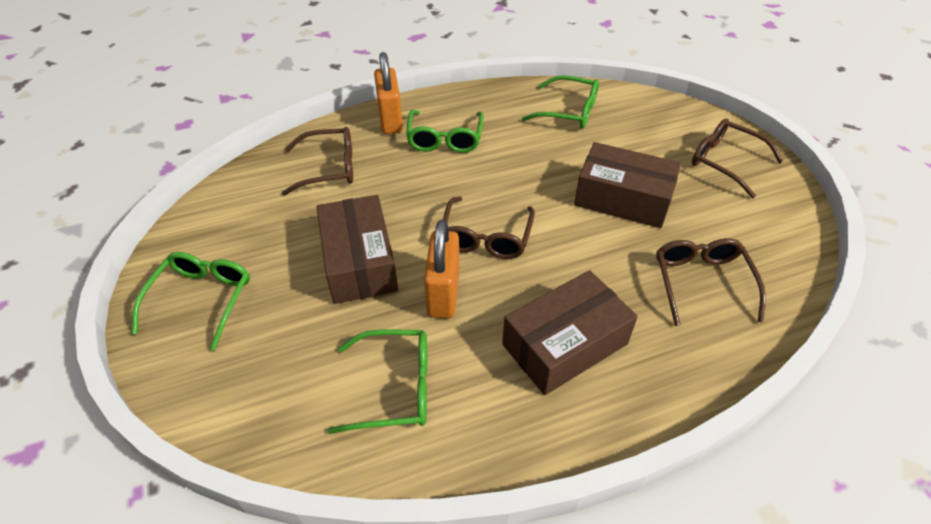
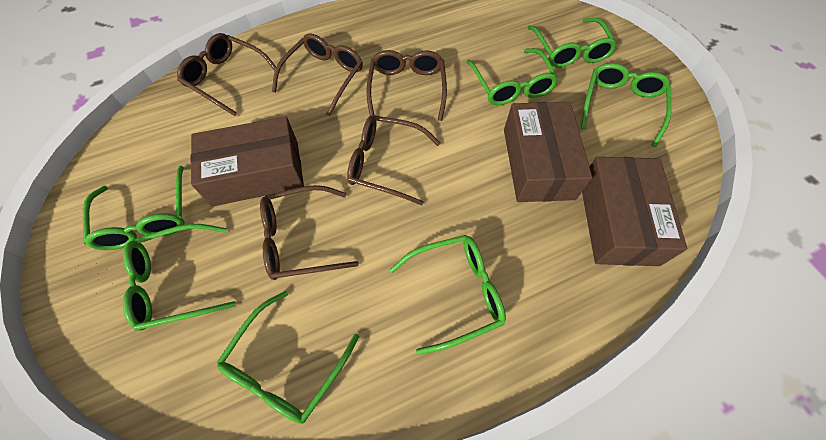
brown glasses: [282,127,353,196] [443,196,535,259] [656,238,766,326] [692,118,784,198] = 4 -> [177,33,280,116] [260,185,359,280] [272,33,363,116] [347,115,440,205] [366,50,447,121] = 5
green glasses: [132,252,250,351] [328,329,427,434] [406,110,484,153] [522,75,599,129] = 4 -> [83,166,185,250] [123,224,236,331] [217,291,359,424] [390,235,506,355] [467,48,559,105] [528,18,617,68] [581,63,672,147] = 7
orange padlock: [374,52,403,134] [424,220,460,318] = 2 -> none = 0

